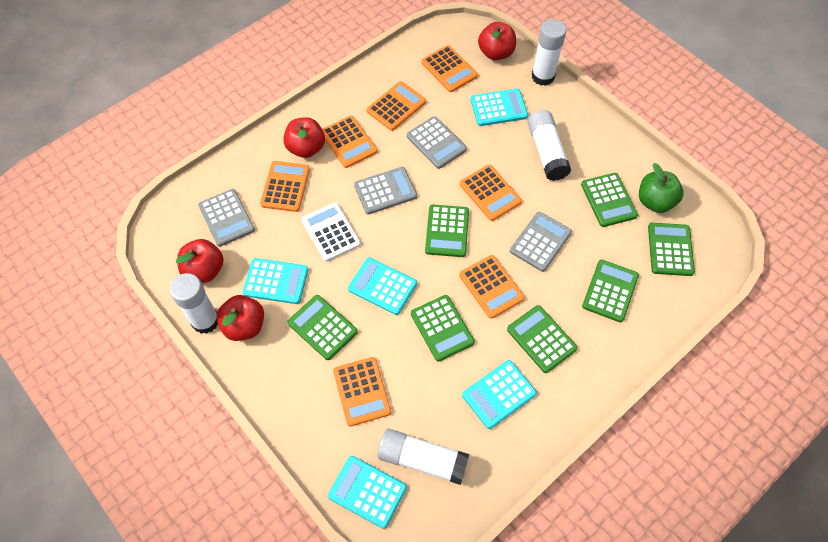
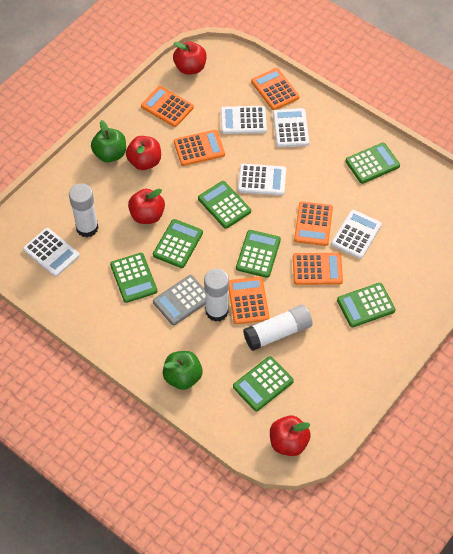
green apple: [639,163,683,213] = 1 -> [91,120,126,163] [163,351,203,390] = 2
grey calculator: [198,189,255,247] [354,167,417,215] [407,116,467,169] [510,212,572,272] = 4 -> [153,275,206,325] = 1
orange calculator: [260,161,310,212] [322,116,377,168] [333,357,391,426] [367,81,426,131] [422,45,478,92] [459,255,524,319] [460,165,522,221] = 7 -> [141,86,194,127] [174,130,225,166] [229,277,269,324] [251,68,299,110] [293,253,343,285] [294,201,333,246] = 6
turquoise calculator: [242,258,308,304] [328,456,407,529] [348,257,417,315] [462,360,537,429] [470,89,528,126] = 5 -> none = 0
white calculator: [301,202,361,262] = 1 -> [23,228,80,277] [221,106,267,134] [238,164,286,196] [273,108,309,147] [331,210,382,259] = 5
white glue stick: [169,273,218,334] [377,429,469,485] [528,110,571,181] [532,19,566,86] = 4 -> [69,183,98,237] [204,269,229,322] [243,305,313,351] = 3

